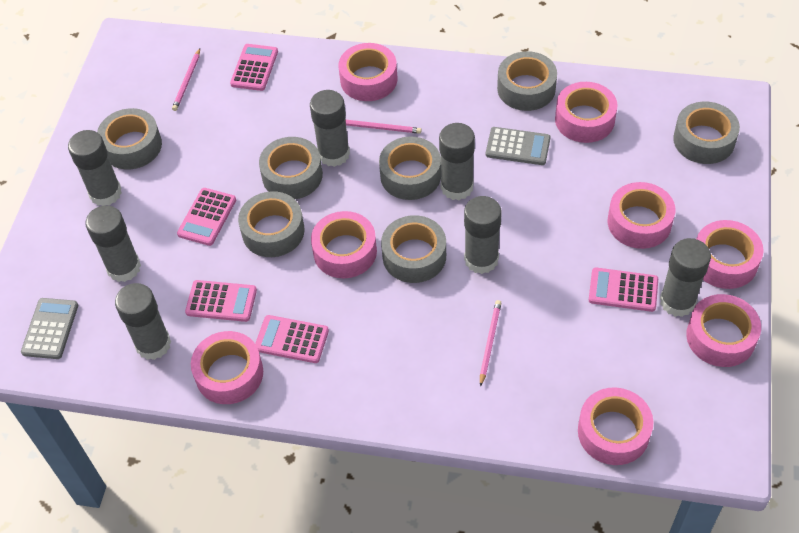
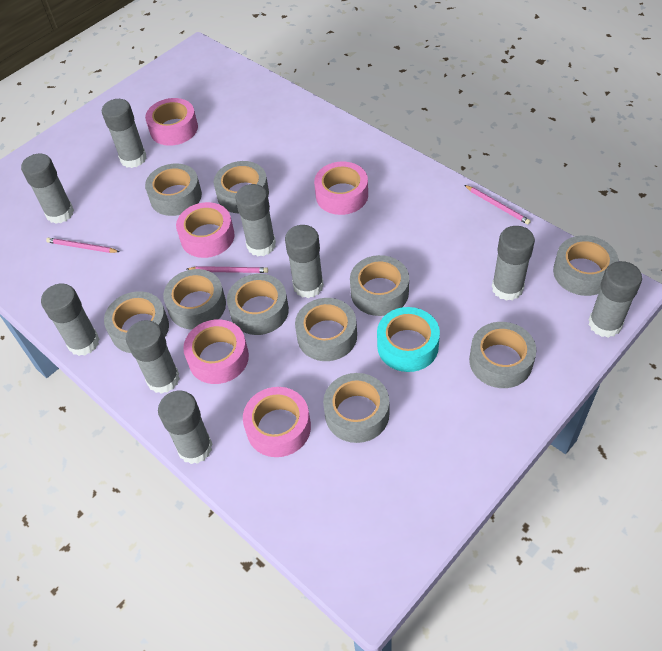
grey calculator: [21,298,78,359] [486,127,551,165] = 2 -> none = 0
grey glue stick: [68,130,122,206] [86,205,141,282] [115,283,171,360] [310,90,350,167] [439,123,475,200] [464,196,502,274] [660,238,711,317] = 7 -> [21,154,74,224] [41,283,99,356] [102,99,147,168] [126,320,180,394] [158,391,212,464] [235,184,276,256] [285,225,324,298] [492,226,535,301] [588,261,642,338] = 9
grey tape: [97,108,162,169] [238,191,305,257] [259,137,323,199] [379,136,441,200] [381,215,446,283] [497,51,557,111] [673,102,740,164] = 7 -> [104,291,169,353] [145,163,202,216] [163,269,226,330] [214,161,269,213] [227,274,289,335] [295,298,357,361] [323,373,389,443] [350,255,409,316] [469,322,536,388] [553,235,619,296] = 10
pink calculator: [177,188,236,246] [185,280,257,322] [230,44,278,91] [255,315,329,363] [589,267,658,312] = 5 -> none = 0
pink tape: [191,331,263,404] [311,211,377,278] [338,43,397,101] [555,82,618,143] [578,388,653,465] [608,182,675,249] [686,294,761,367] [696,220,764,289] = 8 -> [145,98,198,146] [176,202,235,258] [183,319,249,384] [243,387,311,457] [314,162,368,215] = 5
turquoise tape: none = 0 -> [377,307,440,372] = 1

